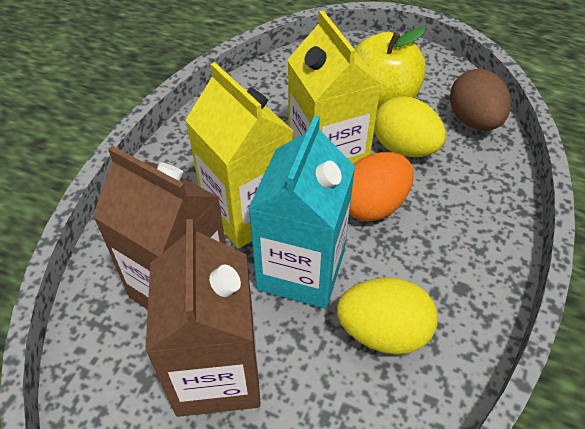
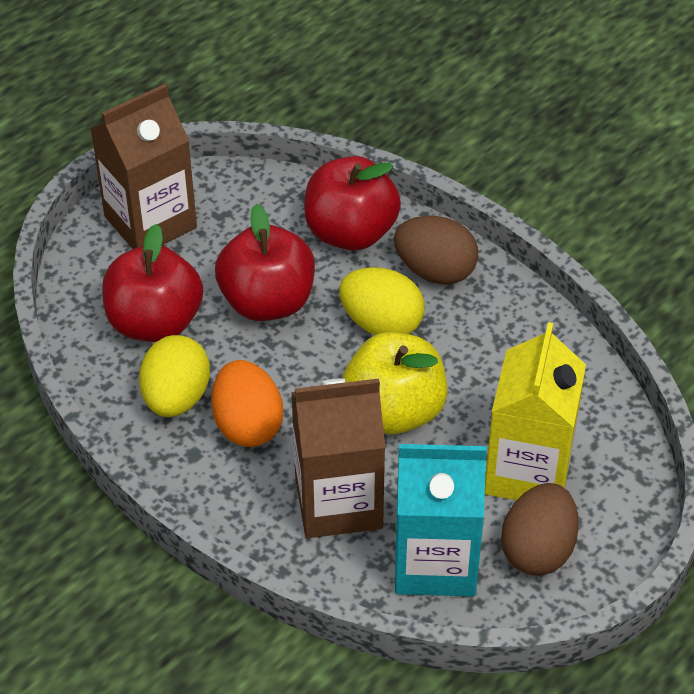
brown egg: [450,69,511,131] = 1 -> [394,216,478,285] [501,483,579,576] = 2
red apple: none = 0 -> [102,224,203,342] [215,204,315,321] [304,156,401,251] = 3
yellow carton: [185,62,293,249] [288,10,381,164] = 2 -> [485,322,586,500] = 1

